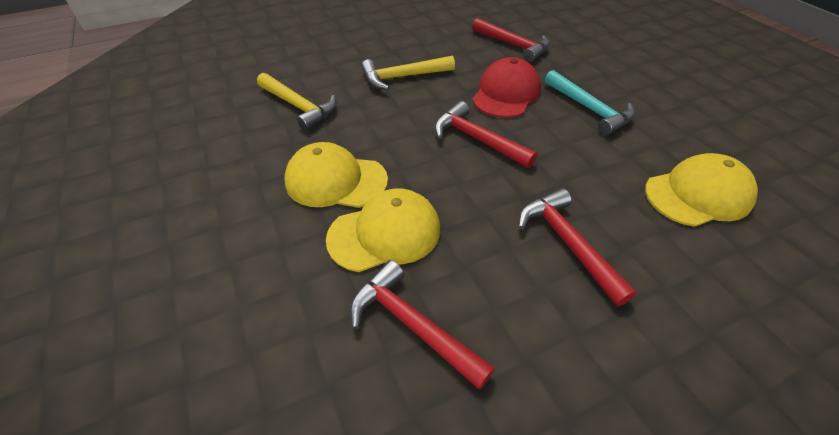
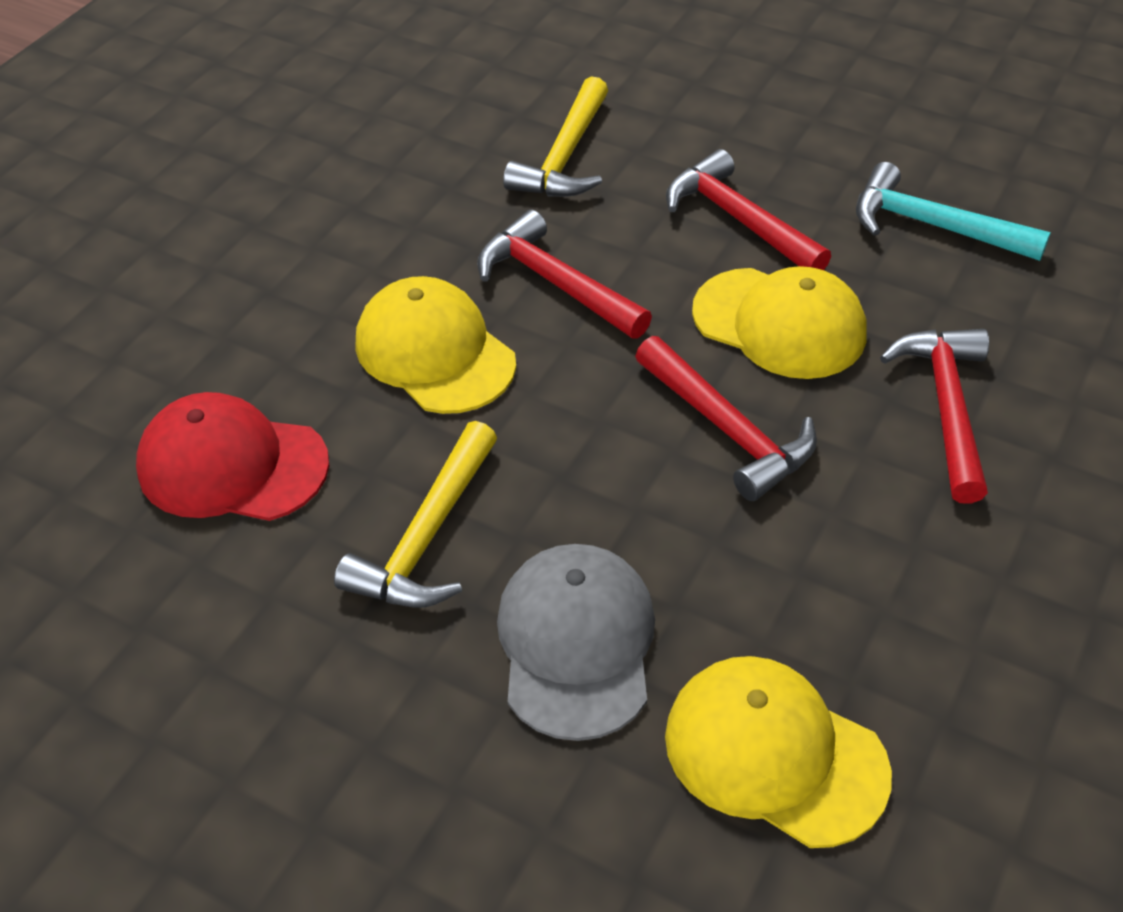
grey cap: none = 0 -> [497,544,655,741] = 1

